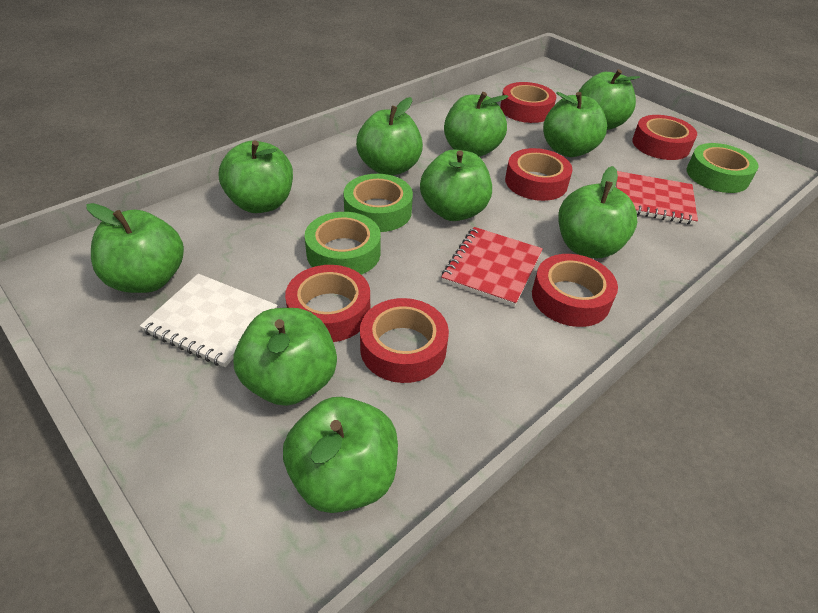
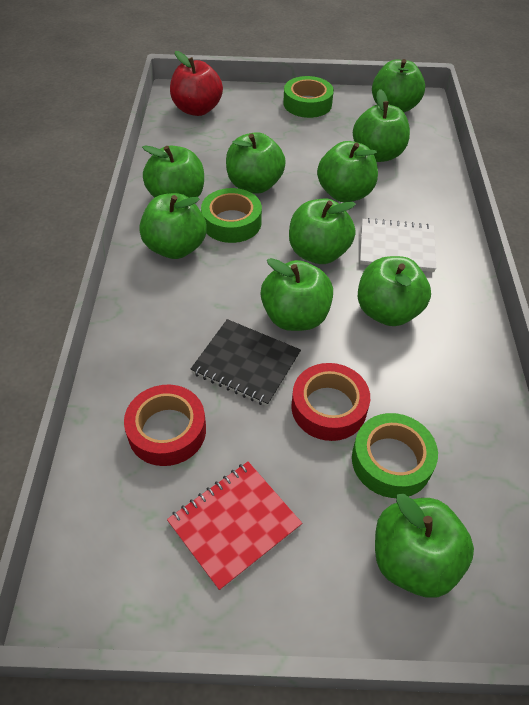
black notebook: none = 0 -> [191,319,301,406] = 1
red apple: none = 0 -> [170,51,223,116] = 1
red notebook: [441,227,543,307] [615,171,698,225] = 2 -> [167,462,302,591] = 1
red tape: [285,265,370,342] [360,298,449,383] [500,82,556,123] [505,148,573,201] [532,254,618,327] [632,115,697,160] = 6 -> [124,385,206,466] [291,363,370,441] = 2

